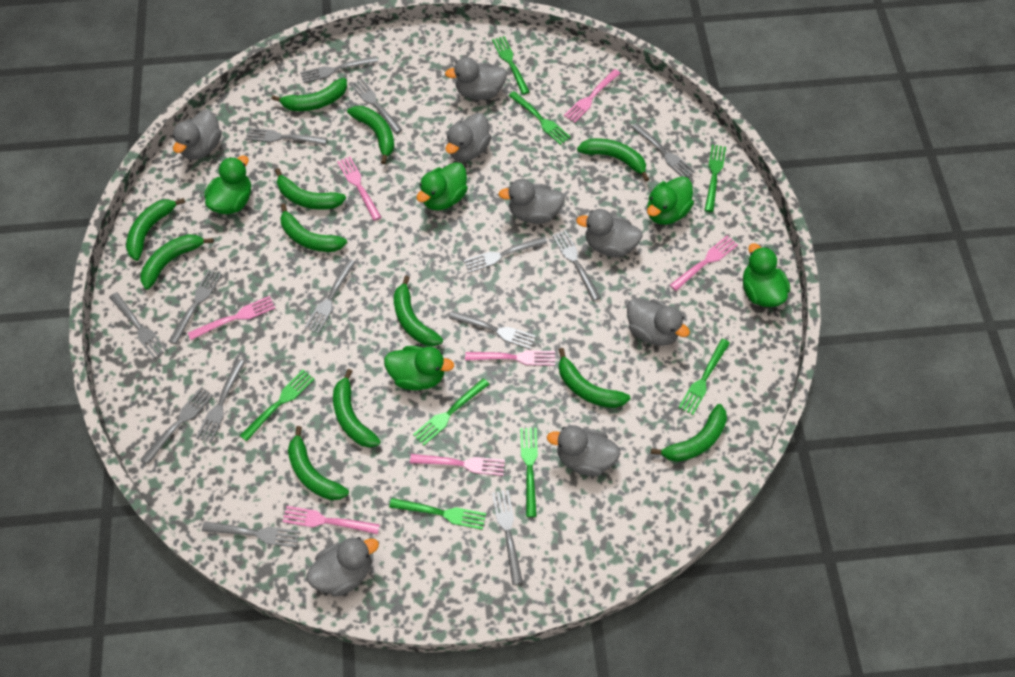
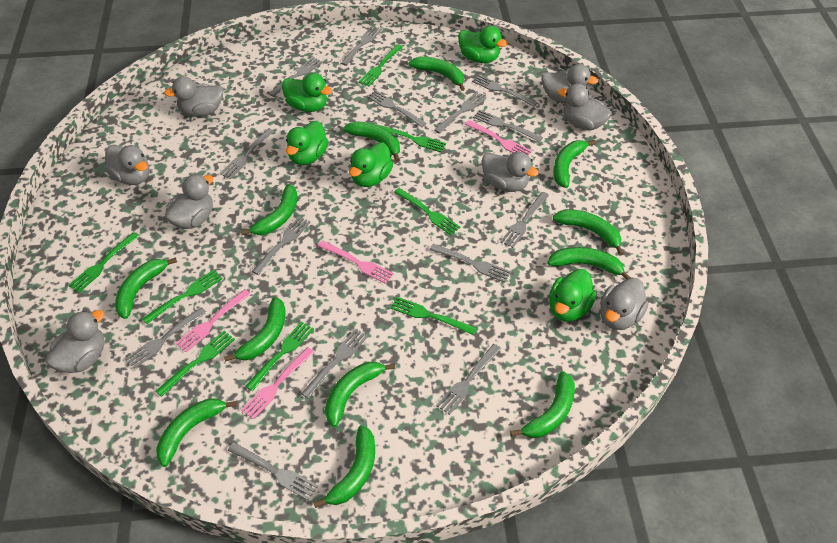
pink fork: [188,296,275,340] [282,506,380,534] [337,157,381,221] [410,454,505,476] [465,350,555,366] [564,69,621,123] [670,235,738,291] = 7 -> [176,289,250,353] [241,347,314,419] [318,240,394,284] [465,120,532,155] = 4

